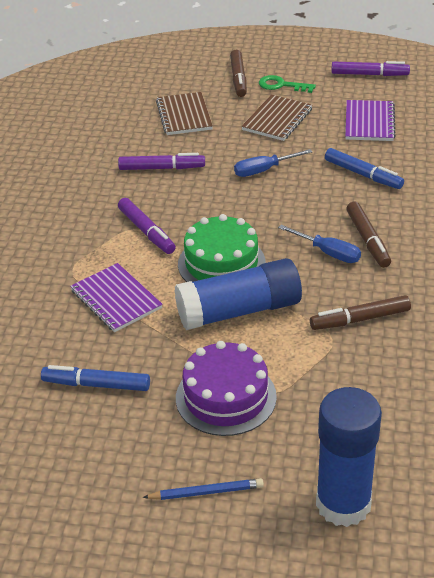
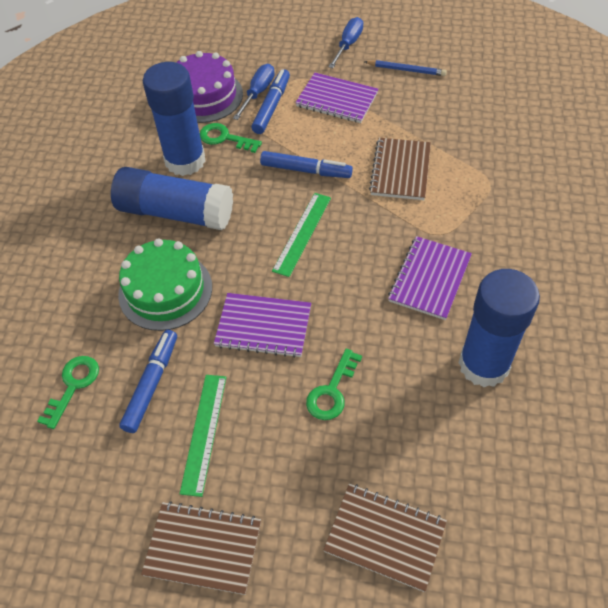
blue glue stick: [175,258,302,330] [316,387,382,527] = 2 -> [111,167,233,230] [143,62,206,176] [459,269,540,387] = 3
blue marker: [41,365,150,391] [325,148,404,189] = 2 -> [119,330,177,433] [251,69,290,134] [260,151,353,178] = 3
brown marker: [230,50,247,97] [310,295,411,330] [346,202,391,268] = 3 -> none = 0
brown notebook: [156,92,213,135] [241,94,313,141] = 2 -> [141,501,261,595] [323,483,447,592] [369,138,431,200] = 3
green key: [259,75,316,93] = 1 -> [37,356,99,429] [200,123,262,153] [306,349,362,420] = 3
green ruler: none = 0 -> [180,375,226,497] [272,193,331,277] = 2
purple marker: [118,153,205,170] [118,198,176,254] [331,61,410,76] = 3 -> none = 0
purple notebook: [70,263,163,332] [345,100,396,141] = 2 -> [214,293,311,358] [295,73,378,123] [388,236,472,320] = 3

